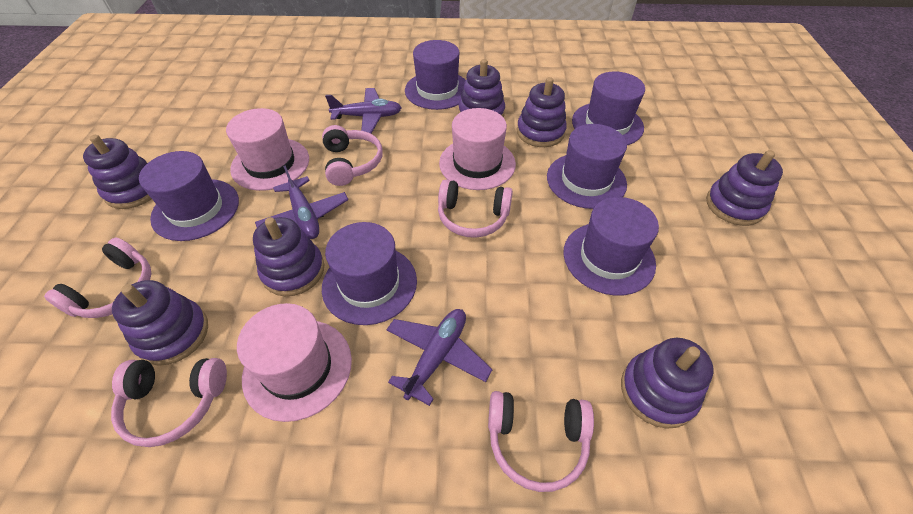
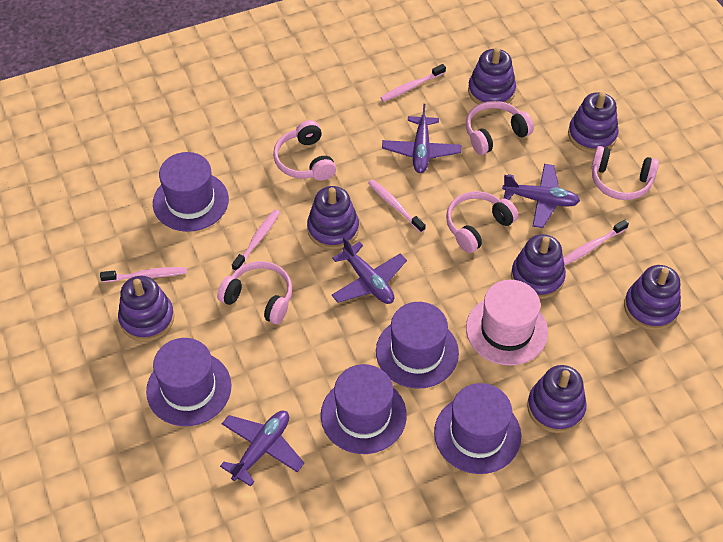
pink hat: [226,108,309,191] [237,303,352,422] [439,108,516,190] = 3 -> [466,280,548,365] = 1
pink toothbrush: none = 0 -> [100,267,187,282] [232,209,280,271] [368,179,426,233] [380,64,446,102] [563,219,629,265] = 5
purple hat: [139,151,239,241] [322,222,417,325] [405,40,466,110] [547,124,627,209] [563,197,659,296] [572,71,645,145] = 6 -> [146,338,232,426] [153,152,229,232] [321,364,407,454] [376,302,459,389] [434,383,521,474] = 5
purple plane: [255,165,348,239] [325,88,402,134] [386,309,493,406] = 3 -> [220,411,304,487] [331,236,407,304] [382,104,461,173] [502,164,580,228] = 4

